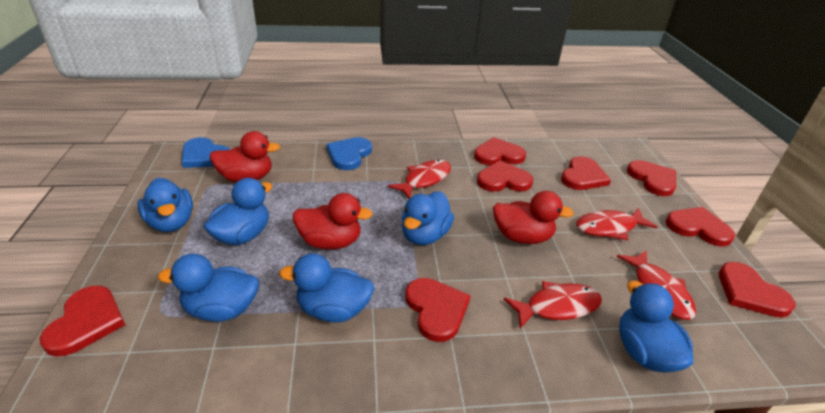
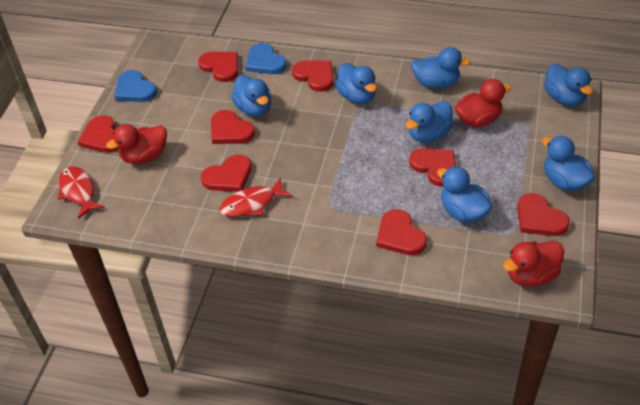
blue duck: [137,178,193,232] [158,254,259,322] [204,178,272,245] [279,253,374,323] [401,191,454,245] [619,280,693,373] = 6 -> [231,75,271,117] [335,63,377,104] [406,101,453,143] [411,47,471,89] [437,166,492,223] [542,136,595,191] [544,64,593,106] = 7
red fish: [388,160,451,198] [504,281,602,329] [576,208,658,240] [617,250,696,320] = 4 -> [58,166,105,219] [219,177,292,217] = 2

